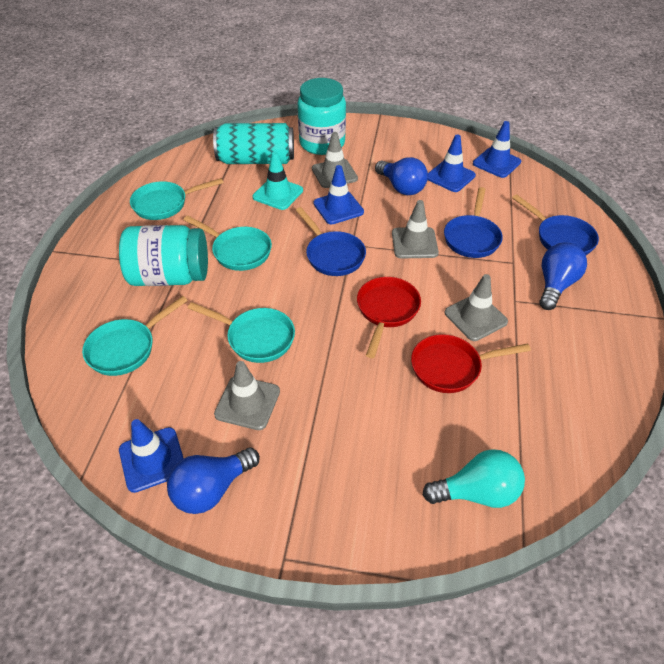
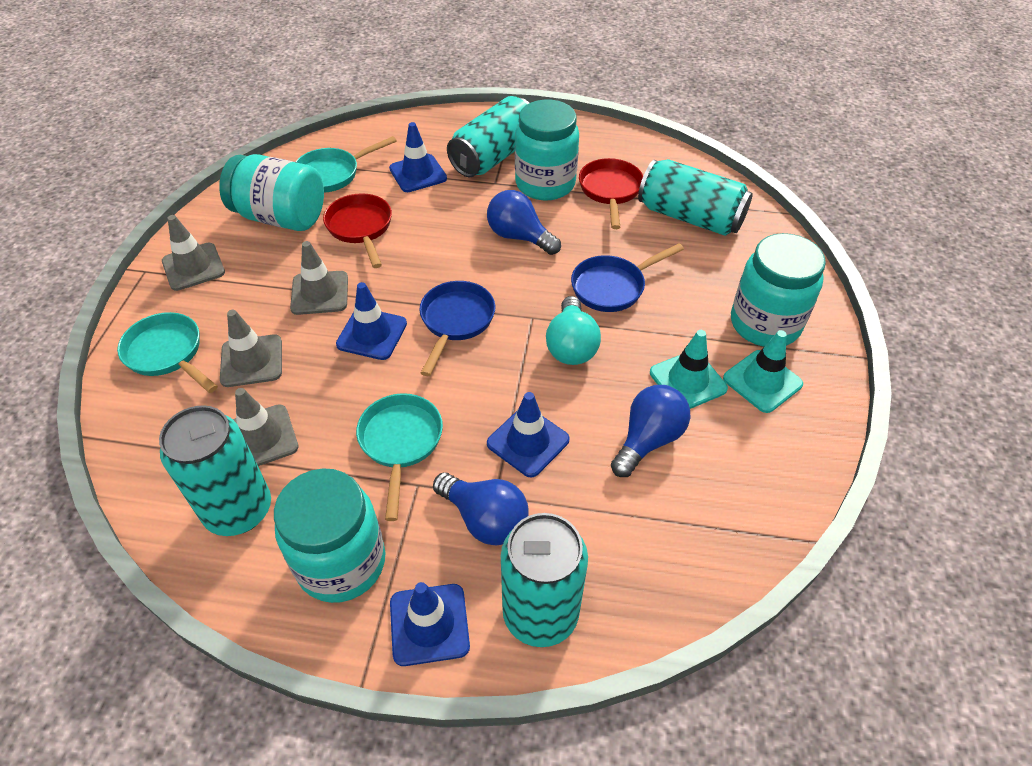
blue pan: [296,207,366,276] [444,187,503,258] [512,194,599,255] = 3 -> [419,281,495,376] [571,243,684,312] = 2
turquoise can: [213,123,294,164] = 1 -> [159,405,271,536] [447,96,529,177] [501,513,588,647] [638,159,753,236] = 4
turquoise jar: [119,225,208,286] [298,78,346,155] = 2 -> [219,154,324,231] [274,468,386,603] [515,100,579,200] [731,233,826,347] = 4
turquoise pan: [82,296,188,376] [130,178,224,220] [184,216,272,271] [188,302,295,363] = 4 -> [117,312,218,393] [295,136,397,192] [356,393,443,521] = 3
turquoise traffic cone: [253,151,303,210] = 1 -> [650,330,728,409] [723,330,803,413] = 2

